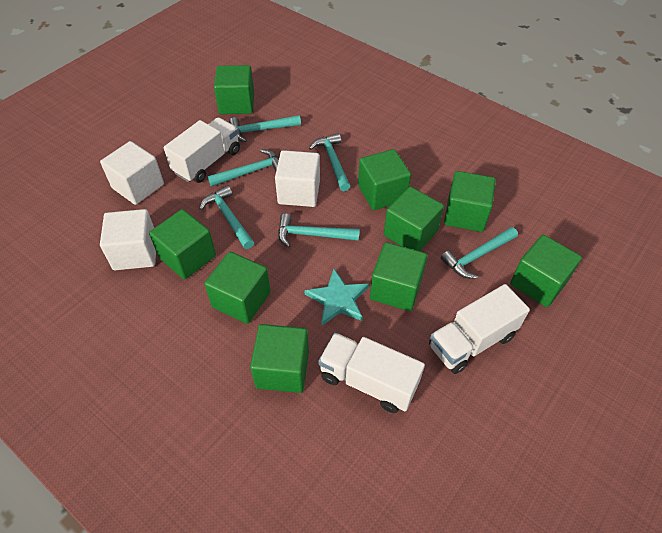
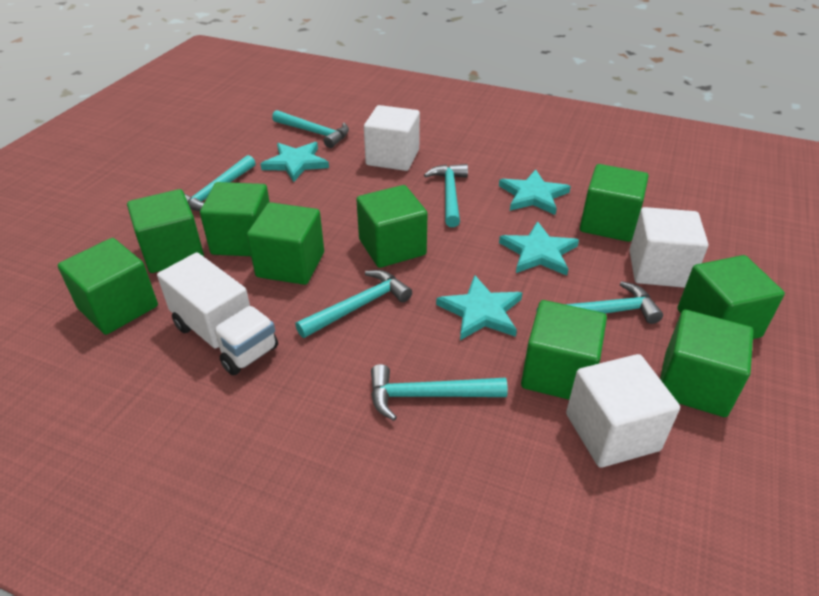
turquoise star: [305,268,369,325] = 1 -> [260,142,329,182] [436,275,522,340] [499,170,571,215] [499,221,579,276] = 4
white truck: [164,117,240,183] [318,333,425,413] [429,284,530,374] = 3 -> [157,252,278,375] = 1

